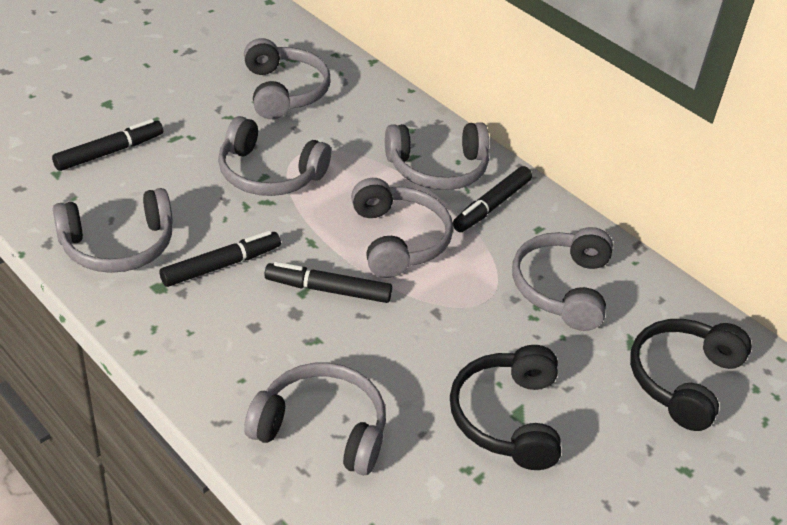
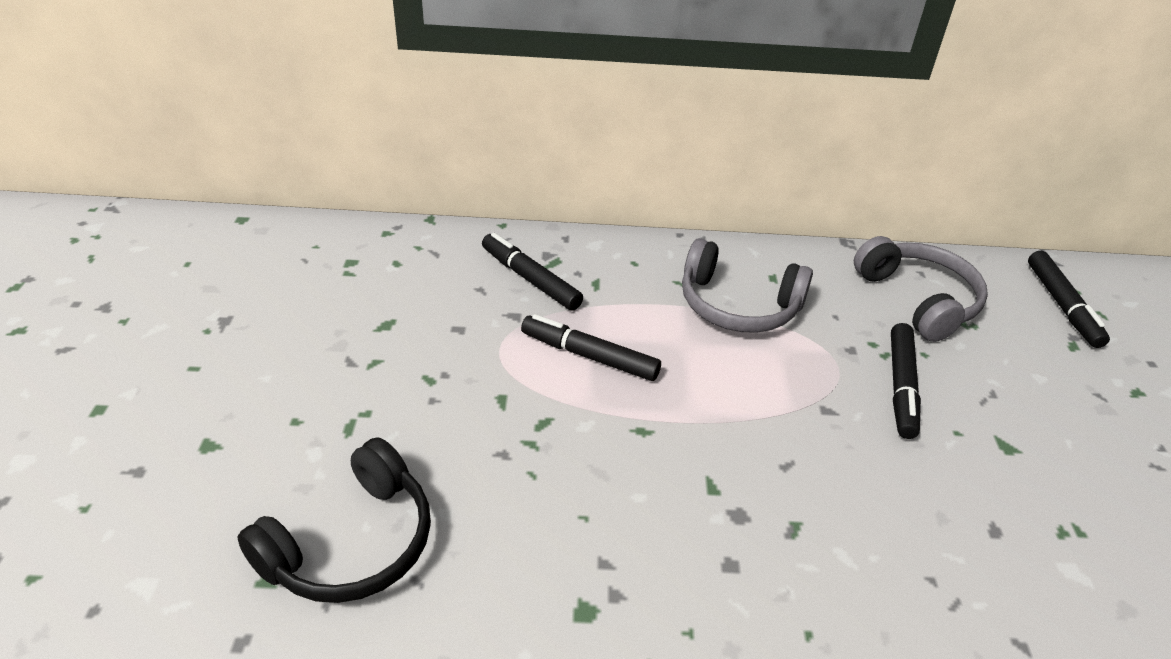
black headphones: [450,345,561,470] [630,319,752,431] = 2 -> [238,438,431,603] = 1
grey headphones: [53,188,173,273] [218,116,331,196] [244,38,331,119] [244,363,386,475] [351,178,453,278] [385,122,489,190] [512,227,613,331] = 7 -> [682,238,813,333] [854,236,988,342] = 2

